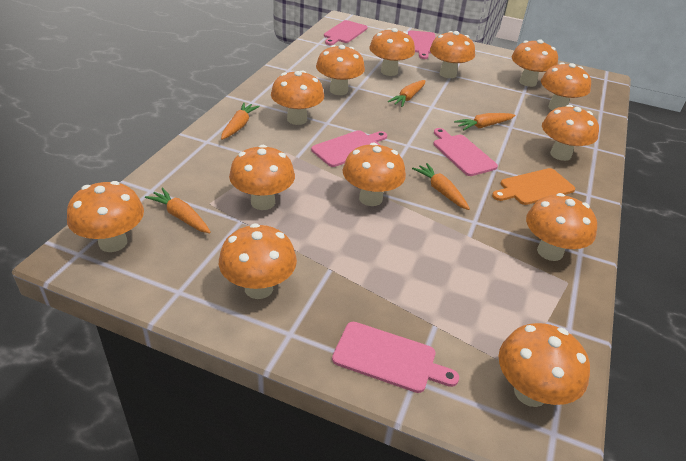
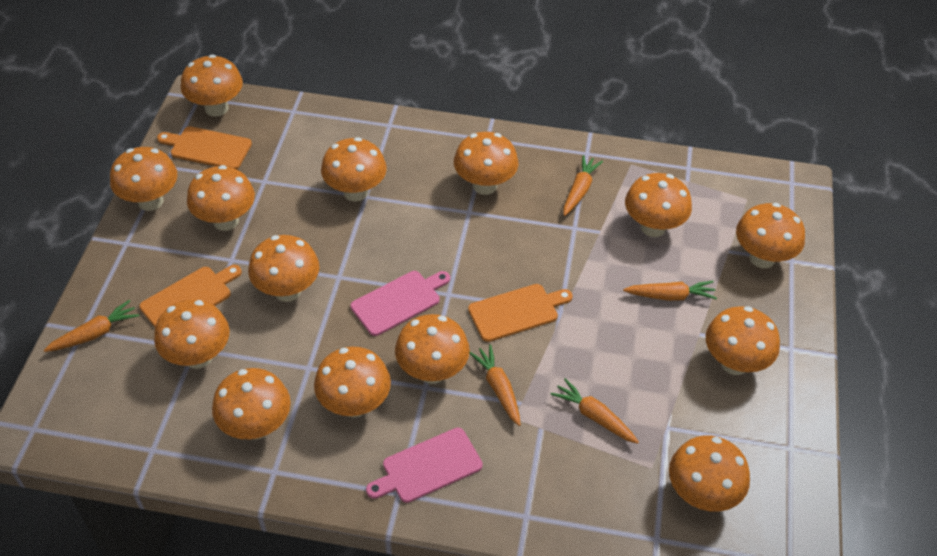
orange cutting board: [492,168,575,205] = 1 -> [139,265,242,327] [157,126,252,169] [468,284,573,342] = 3
orange mushroom: [67,181,144,252] [219,223,297,299] [229,145,295,210] [271,70,324,125] [316,45,365,95] [343,142,406,206] [369,28,415,76] [430,31,475,78] [499,323,590,407] [512,39,558,87] [526,193,597,261] [541,62,591,110] [542,105,599,161] = 13 -> [110,147,177,211] [154,299,230,369] [181,54,243,116] [187,165,255,231] [212,368,291,440] [248,235,319,302] [314,347,391,417] [321,137,387,202] [395,314,470,384] [454,132,518,195] [625,173,692,237] [669,435,750,512] [705,306,780,375] [736,203,805,268] = 14
pink cutting board: [311,130,387,167] [324,20,368,45] [332,322,459,393] [408,30,436,59] [433,128,498,176] = 5 -> [350,271,450,336] [366,428,483,503] = 2

